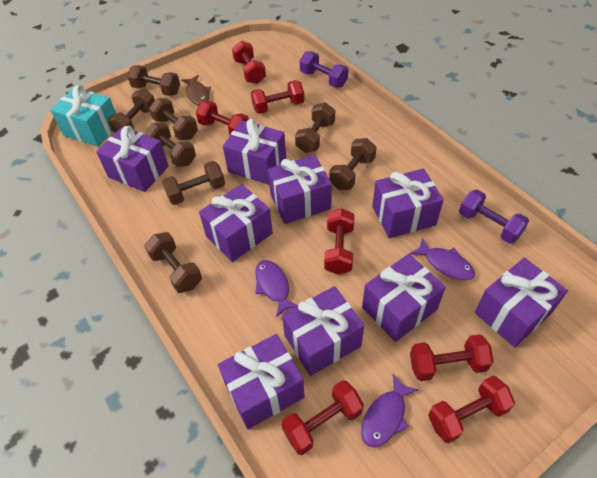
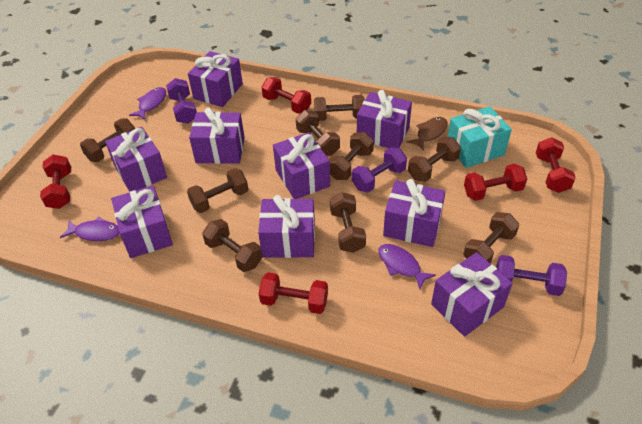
brown dumbbell: [108,89,155,133] [127,65,180,96] [144,232,202,293] [145,122,196,167] [149,98,198,140] [162,161,225,205] [295,102,335,153] [329,138,377,190] = 8 -> [80,118,135,162] [187,168,248,213] [202,219,262,272] [296,110,340,156] [314,95,365,121] [329,132,374,180] [330,192,366,253] [408,137,461,182] [464,212,519,263] = 9
purple dumbbell: [300,51,348,88] [459,190,529,244] = 2 -> [166,78,197,124] [352,147,407,193] [496,255,567,296] = 3
red dumbbell: [196,101,249,135] [232,41,266,84] [251,80,304,114] [281,380,364,455] [324,208,355,275] [410,334,494,381] [428,376,515,443] = 7 -> [40,154,71,209] [259,272,328,314] [262,77,311,114] [464,164,527,201] [536,137,576,193] = 5

